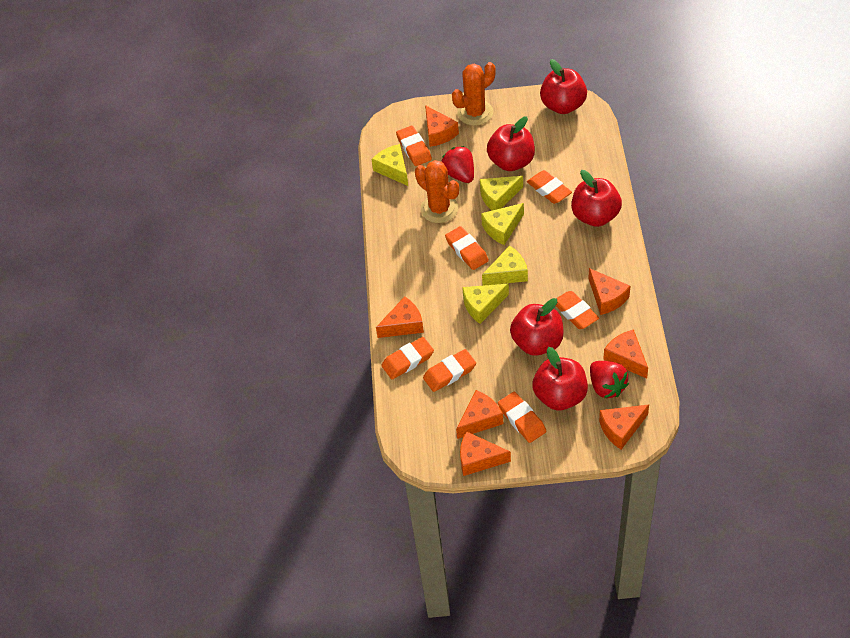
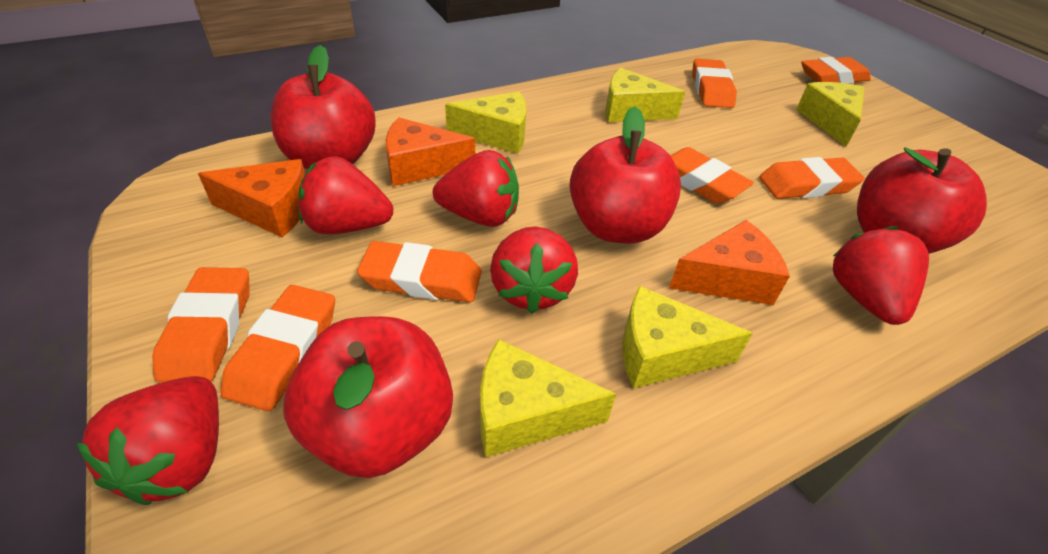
orange cactus: [415,160,459,223] [452,62,496,126] = 2 -> none = 0
orange cheese: [376,296,424,338] [425,105,459,147] [456,390,503,439] [460,431,511,476] [588,268,630,315] [599,405,649,450] [603,329,648,379] = 7 -> [198,159,305,237] [386,117,475,186] [669,220,790,305] = 3
red apple: [487,117,535,171] [510,298,564,356] [532,347,588,411] [540,59,587,114] [571,170,622,227] = 5 -> [270,45,375,169] [283,316,453,478] [569,106,681,243] [857,147,987,254] = 4
red strawberry: [441,146,474,183] [590,361,629,398] = 2 -> [76,376,219,505] [298,156,393,234] [433,150,519,227] [490,226,578,313] [833,226,929,325] = 5

